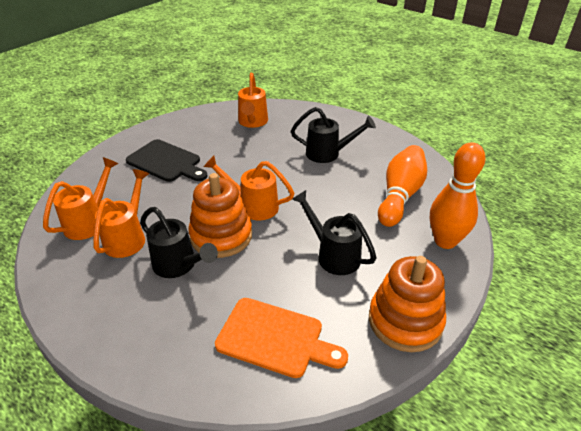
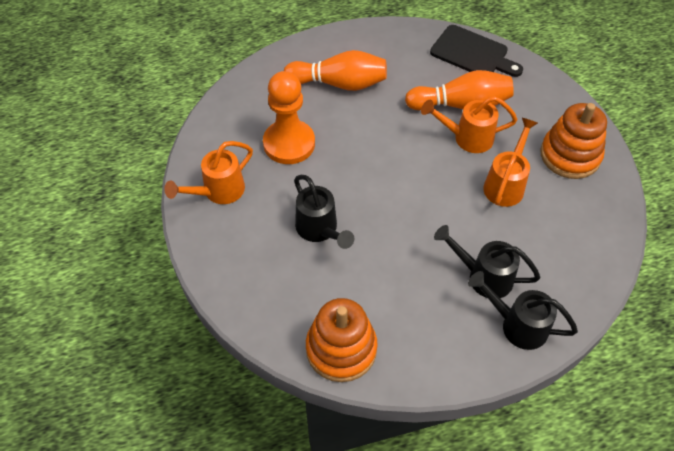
orange cutting board: [215,298,348,378] = 1 -> none = 0
orange pawn: none = 0 -> [263,71,315,164] = 1
orange watering can: [43,157,119,240] [93,169,149,258] [203,155,295,220] [238,73,268,128] = 4 -> [164,141,253,204] [421,96,517,153] [484,118,538,207] = 3

